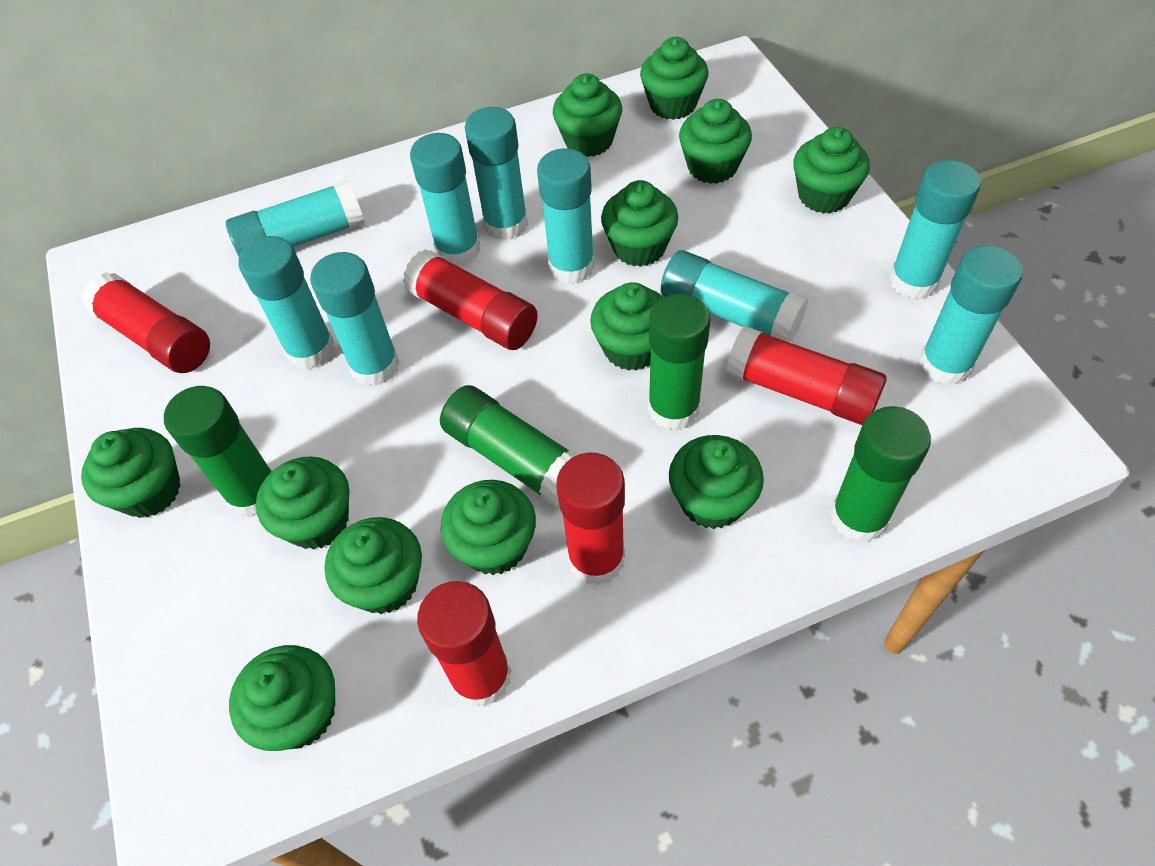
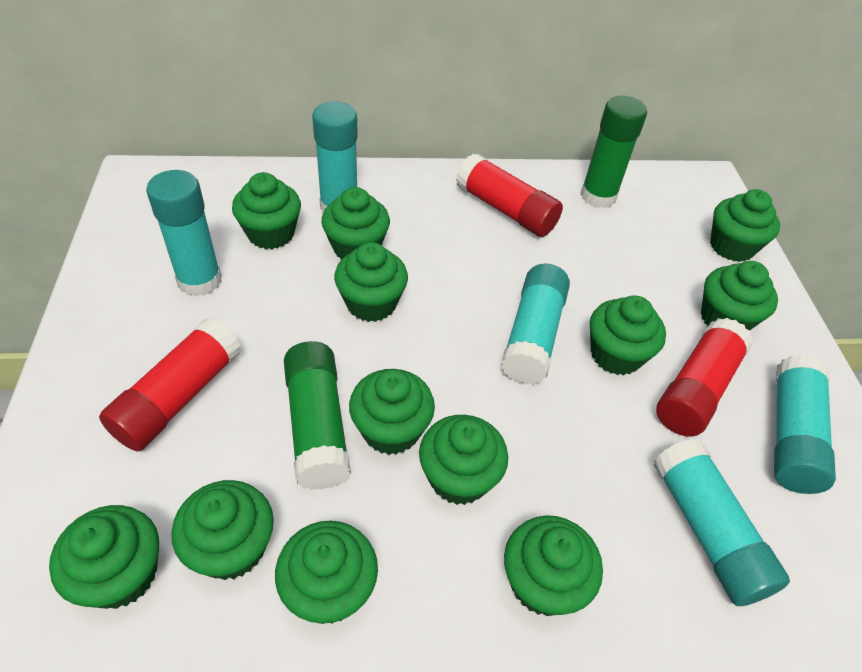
green glue stick: [164,386,272,517] [440,385,577,508] [648,294,710,430] [830,406,931,542] = 4 -> [284,341,351,490] [580,96,647,208] = 2
red glue stick: [81,272,210,373] [403,249,538,350] [417,581,511,707] [556,453,625,585] [726,326,887,425] = 5 -> [99,318,241,451] [456,154,563,237] [656,318,753,437] = 3
turquoise glue stick: [226,180,365,256] [238,236,335,369] [310,252,400,386] [410,133,480,266] [465,107,528,241] [537,148,595,284] [661,250,808,343] [889,160,981,299] [919,245,1023,385] = 9 -> [146,170,222,297] [312,101,358,213] [501,264,570,384] [654,439,790,606] [774,354,836,494] = 5

